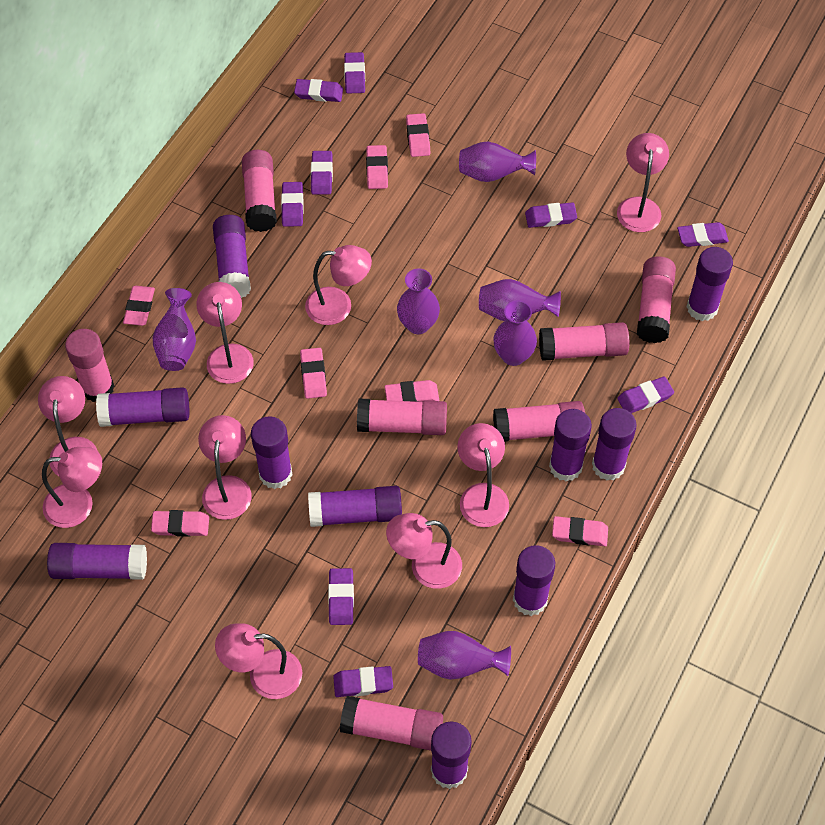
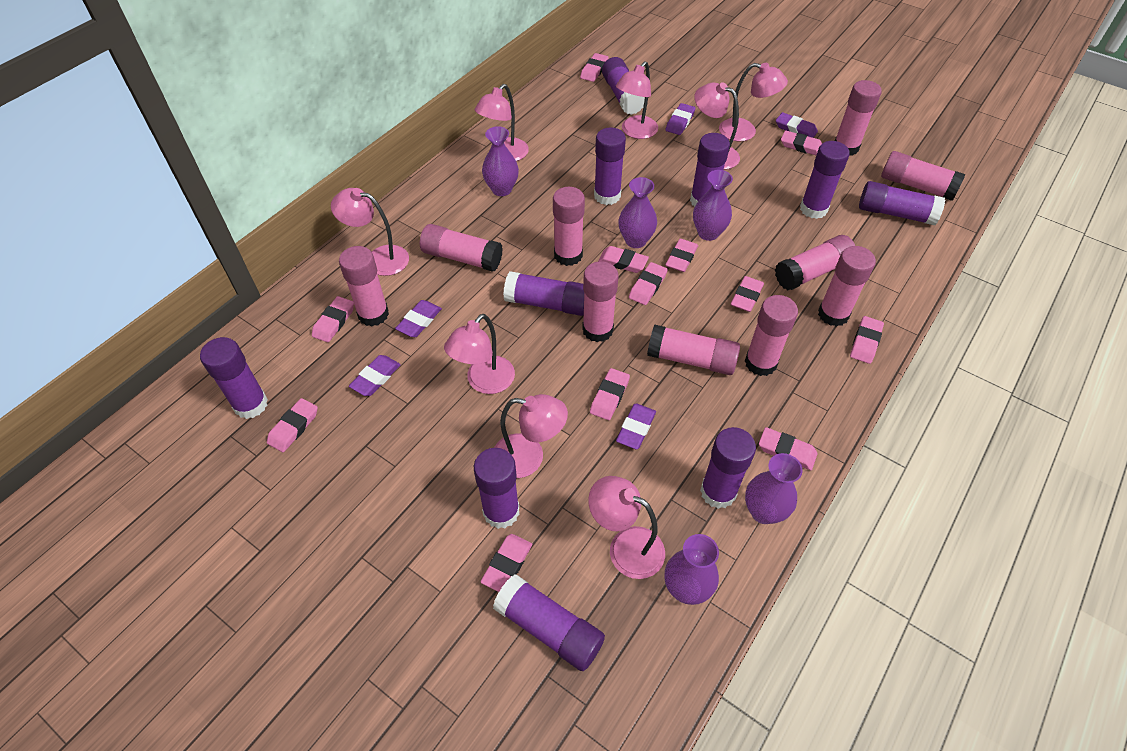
pink eraser: [123,286,155,326] [151,510,209,537] [300,348,327,399] [366,145,388,189] [385,380,439,402] [406,113,431,157] [552,516,608,546] = 7 -> [267,398,318,452] [312,296,354,343] [480,534,532,592] [580,53,609,82] [590,368,630,420] [598,246,649,273] [629,262,668,305] [665,239,698,272] [731,276,764,312] [759,427,818,470] [781,130,822,155] [850,316,884,364] = 12
pink glue stick: [65,329,114,402] [242,150,277,232] [340,696,443,751] [357,398,447,435] [493,401,585,441] [539,322,629,361] [637,256,676,343] = 7 -> [339,246,389,326] [420,224,503,272] [553,187,585,266] [582,261,619,342] [647,325,740,375] [745,295,798,376] [775,235,855,290] [818,246,876,327] [835,80,882,156] [881,151,965,201] = 10
pink lamp: [38,376,97,476] [42,447,102,528] [196,282,254,384] [198,415,252,520] [215,623,303,699] [305,245,372,325] [386,513,462,589] [457,423,509,527] [617,133,669,232] = 9 -> [331,188,409,276] [444,314,515,394] [475,84,529,161] [494,394,568,478] [588,476,665,579] [616,61,658,139] [694,82,740,170] [719,63,788,141] = 8
purple eraser: [281,182,304,227] [294,79,343,102] [311,151,333,194] [328,568,354,625] [333,666,393,697] [344,52,365,94] [525,202,577,228] [617,376,674,413] [677,222,729,247] = 9 -> [349,355,401,396] [395,300,442,337] [616,404,656,450] [666,103,695,135] [776,112,818,138] = 5
purple vase: [153,288,196,371] [397,268,440,334] [418,631,511,680] [459,142,536,182] [479,279,561,321] [493,300,537,366] = 6 -> [482,126,519,196] [619,177,657,248] [665,534,719,605] [693,170,733,241] [745,453,803,524] = 5

